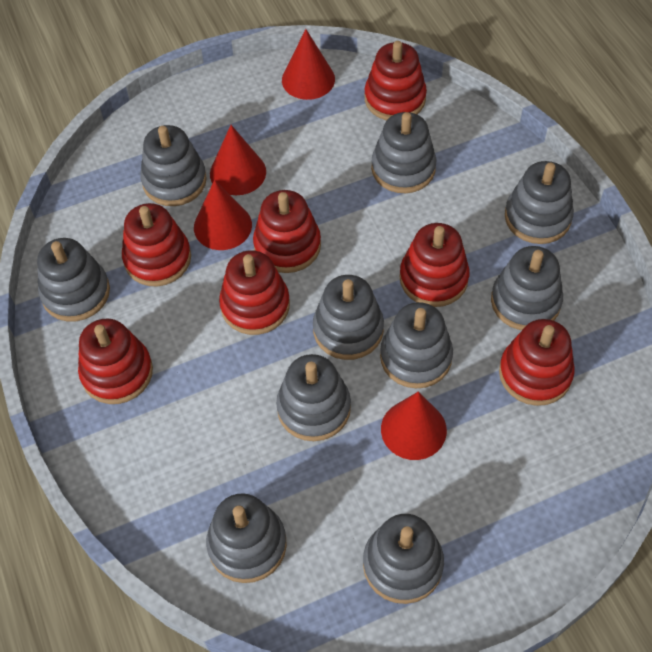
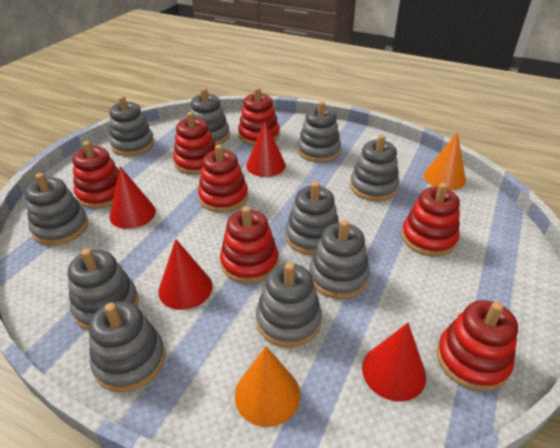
orange cone: none = 0 -> [235,346,300,427] [424,132,466,190] = 2

